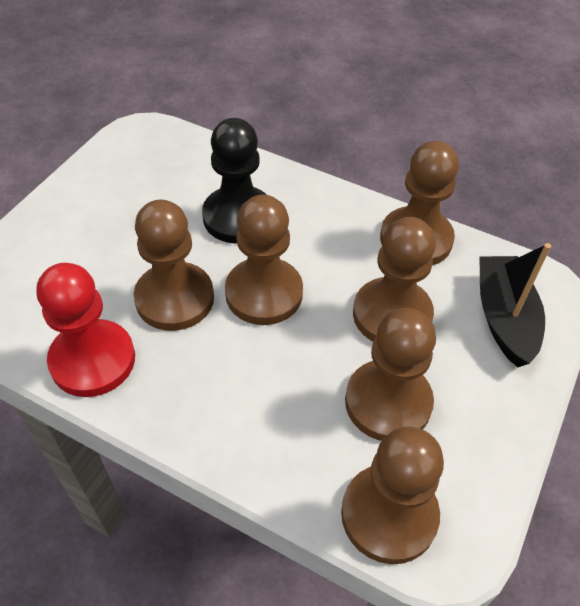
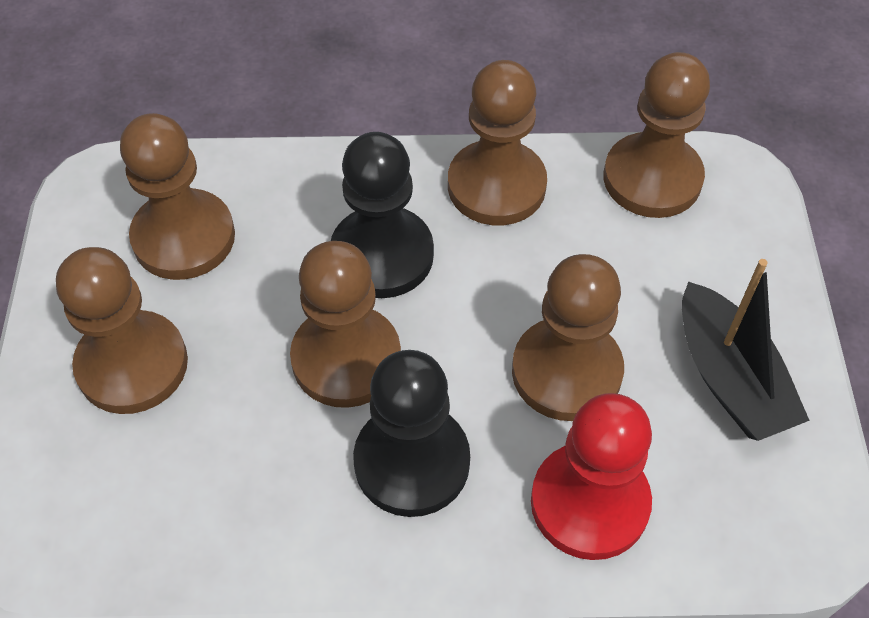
black pawn: [202,118,267,244] = 1 -> [331,132,434,298] [353,350,470,517] = 2

